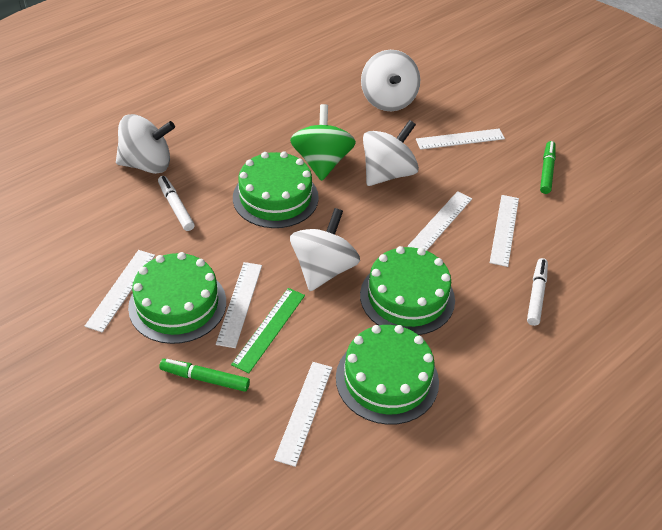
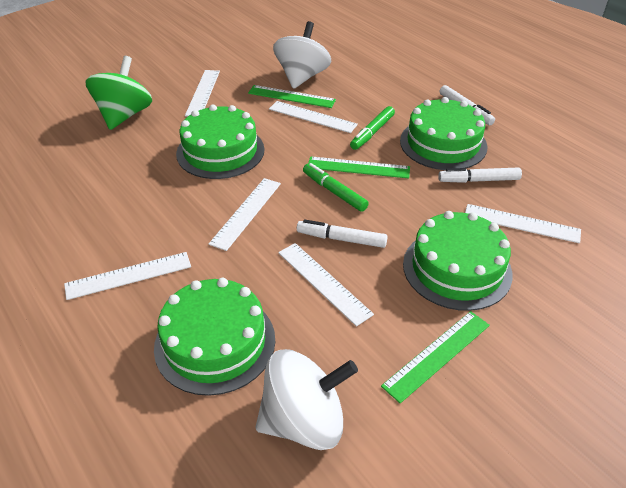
green ruler: [231,288,305,373] = 1 -> [248,85,336,108] [308,156,410,178] [381,311,490,403] = 3
white marker: [158,176,195,231] [527,258,548,326] = 2 -> [297,220,388,248] [438,168,522,183] [439,85,495,125] = 3
white spinning top: [116,114,175,174] [290,208,360,291] [361,50,420,111] [363,120,419,186] = 4 -> [255,349,358,450] [273,21,331,89] = 2

